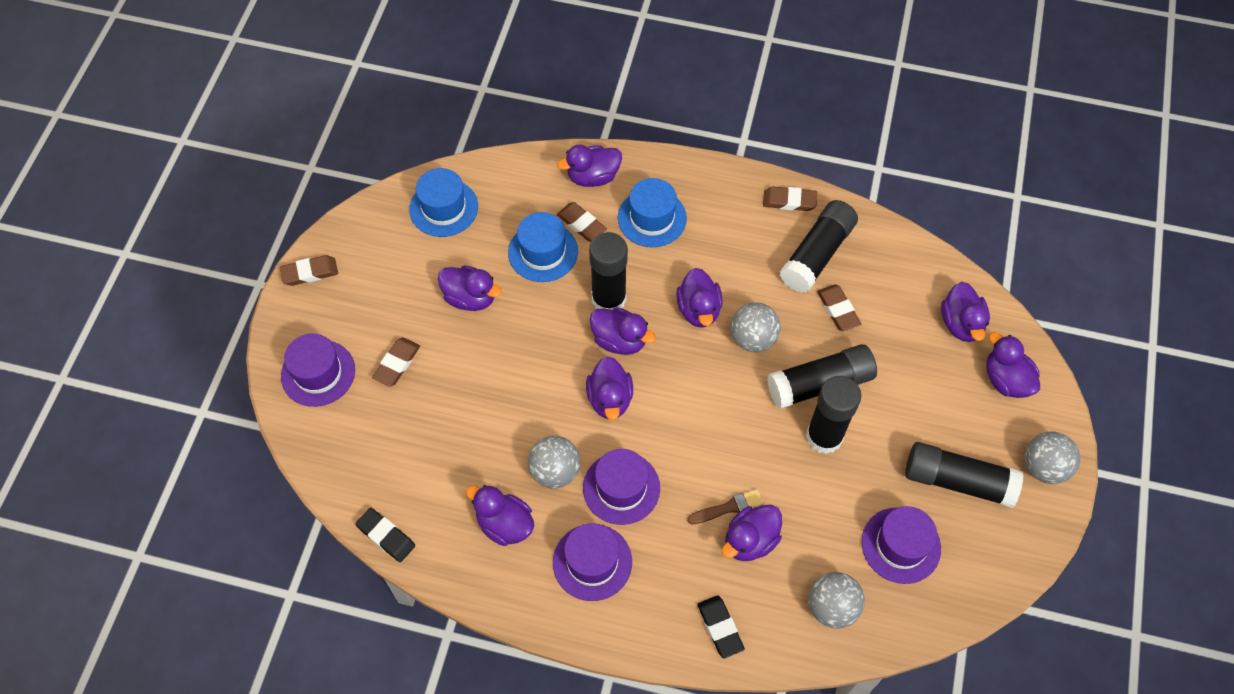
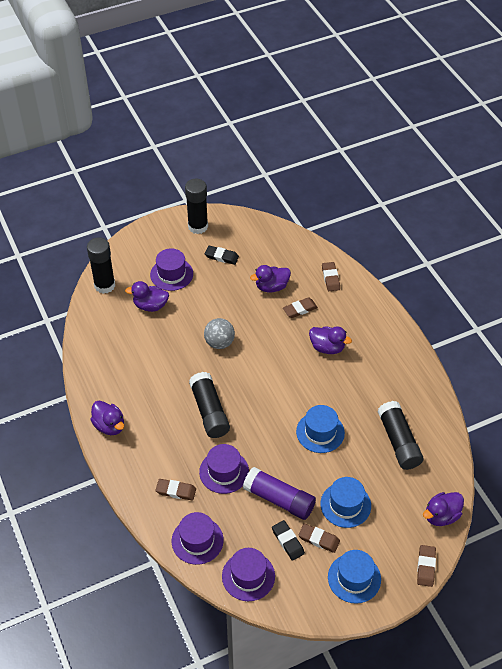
black glue stick: [589,232,628,310] [767,344,877,409] [780,200,858,293] [806,376,861,454] [905,442,1024,508] = 5 -> [87,237,115,294] [185,179,208,234] [189,372,230,438] [377,401,423,470] = 4
brown brush: [687,489,764,525] = 1 -> none = 0
grey ball: [528,436,581,489] [730,302,781,352] [808,572,865,629] [1025,432,1080,484] = 4 -> [204,318,235,349] = 1
purple duck: [438,265,502,311] [466,485,534,546] [557,144,622,187] [586,356,633,420] [590,307,656,355] [676,268,723,328] [722,505,782,561] [941,282,990,342] [986,332,1040,398] = 9 -> [90,401,124,435] [125,281,169,312] [250,265,291,292] [309,327,352,354] [423,492,464,526] = 5
purple glue stick: none = 0 -> [243,467,316,520] = 1

